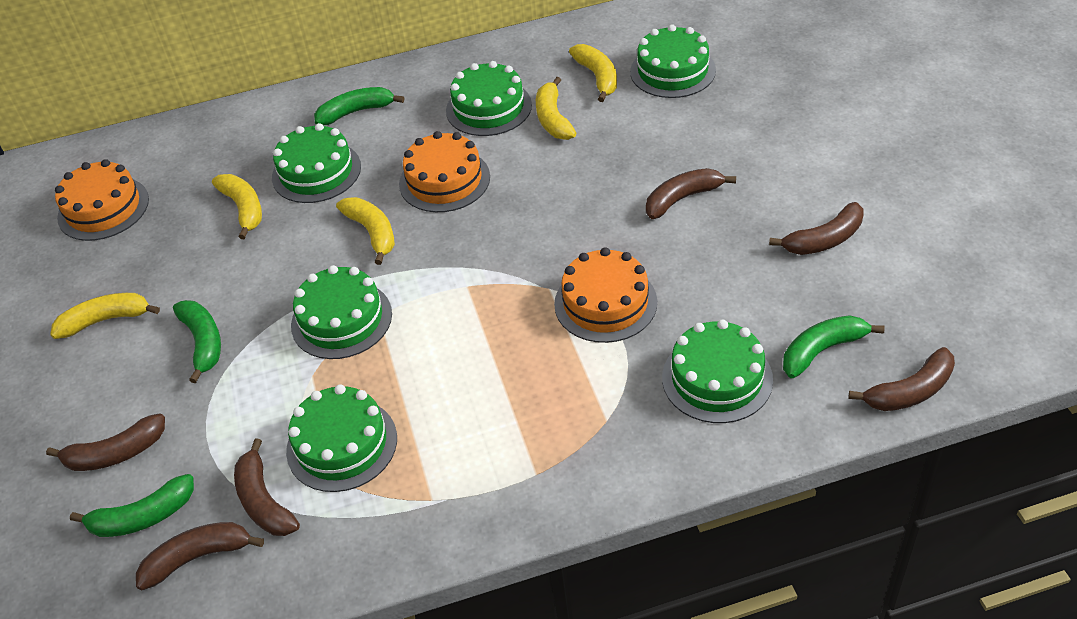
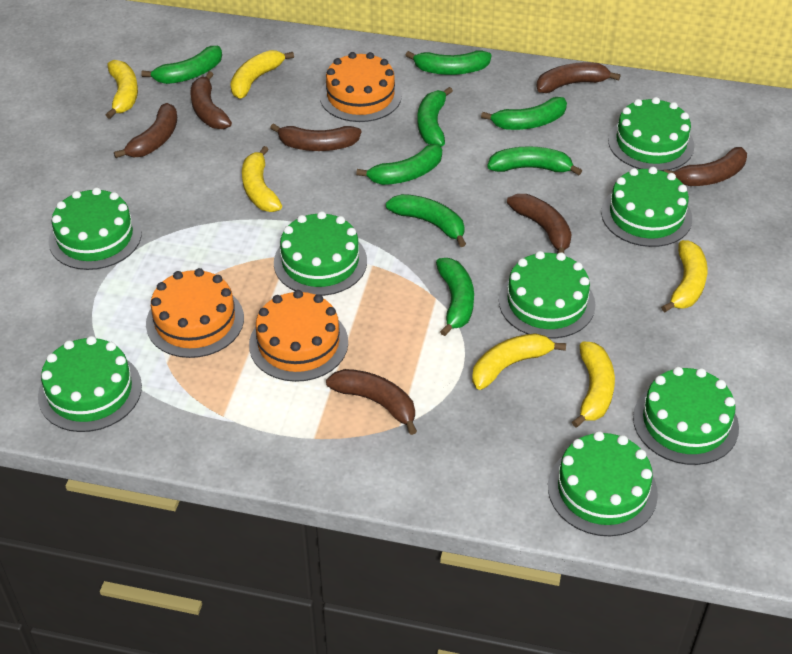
brown banana: [46,413,165,471] [136,522,264,590] [234,438,300,536] [646,168,736,219] [769,202,863,255] [849,347,955,411] = 6 -> [114,103,177,158] [190,71,232,129] [270,123,361,151] [326,369,417,435] [507,194,572,254] [536,62,620,93] [664,147,747,186] = 7
green banana: [70,474,194,537] [173,300,221,383] [314,87,404,125] [783,315,885,378] = 4 -> [141,46,222,84] [356,144,442,185] [386,194,466,247] [405,50,492,75] [417,87,453,147] [436,258,474,336] [481,97,567,130] [487,146,582,175] = 8
green cake: [272,123,361,203] [286,384,397,492] [291,265,392,359] [446,61,532,136] [630,25,716,98] [662,320,773,423] = 6 -> [38,336,142,432] [49,187,142,270] [274,211,367,296] [499,251,595,338] [548,431,658,536] [601,167,692,247] [608,97,694,171] [633,367,739,465] = 8
yellow banana: [50,293,160,339] [212,174,262,239] [336,197,395,265] [536,77,576,140] [569,44,617,102] = 5 -> [106,60,138,119] [230,50,294,99] [242,146,282,212] [472,333,566,390] [572,341,615,427] [661,240,708,312] = 6

